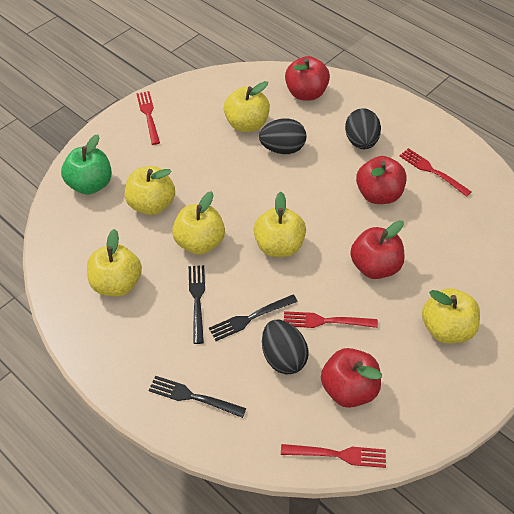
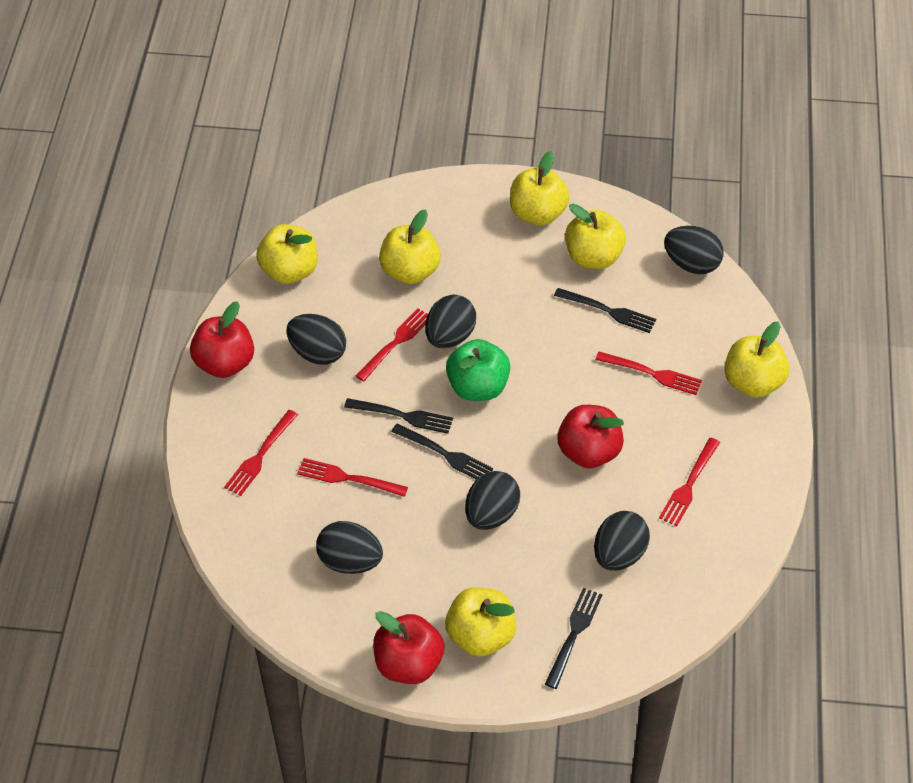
black egg: [259,118,306,154] [262,320,309,375] [345,108,381,149] = 3 -> [287,314,346,365] [316,521,383,574] [425,295,476,348] [465,471,520,530] [594,511,650,571] [664,226,724,274] = 6
black fork: [148,376,246,418] [189,265,205,344] [209,294,298,341] = 3 -> [344,398,453,434] [391,423,493,479] [545,588,602,689] [554,288,656,333] = 4
red apple: [285,56,330,101] [321,348,382,408] [350,220,404,279] [356,156,407,204] = 4 -> [190,301,254,378] [373,611,445,684] [557,405,624,468] = 3
red fork: [136,91,160,145] [281,444,386,468] [284,311,378,328] [400,148,471,197] = 4 -> [224,410,298,496] [297,458,408,497] [356,308,428,382] [595,351,702,395] [659,438,720,526] = 5

